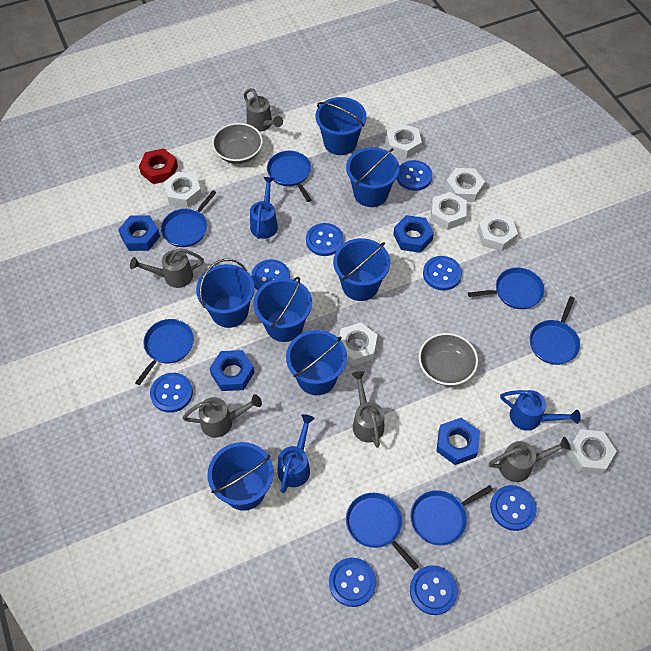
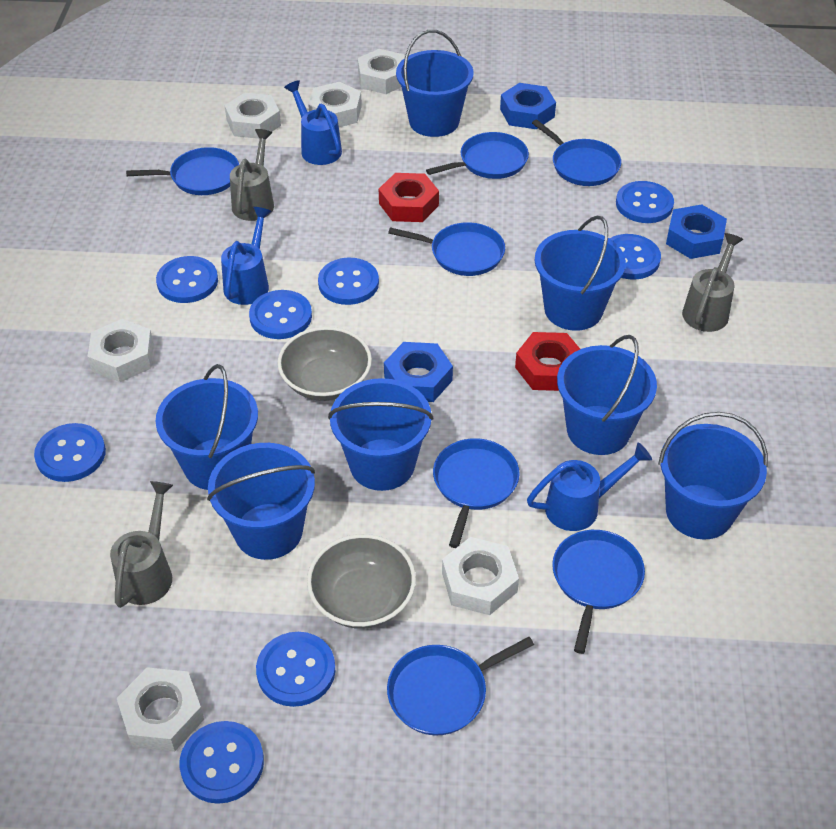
blue nut: [118,215,160,251] [209,350,254,391] [393,215,434,253] [436,418,480,465] = 4 -> [384,342,453,402] [500,83,556,129] [666,204,727,259] = 3
grey watering can: [130,248,204,288] [182,394,262,438] [244,88,283,132] [351,371,384,448] [489,437,571,482] = 5 -> [110,481,173,608] [230,129,274,221] [682,233,743,332] = 3
red nut: [139,148,178,184] = 1 -> [379,173,439,222] [515,332,580,391] = 2
white nut: [163,171,202,208] [339,323,377,366] [386,123,422,159] [431,192,467,230] [445,168,485,202] [477,213,518,252] [566,429,617,474] = 7 -> [88,319,154,382] [117,667,204,752] [225,93,281,139] [308,82,362,127] [358,49,405,94] [442,537,519,615] = 6

